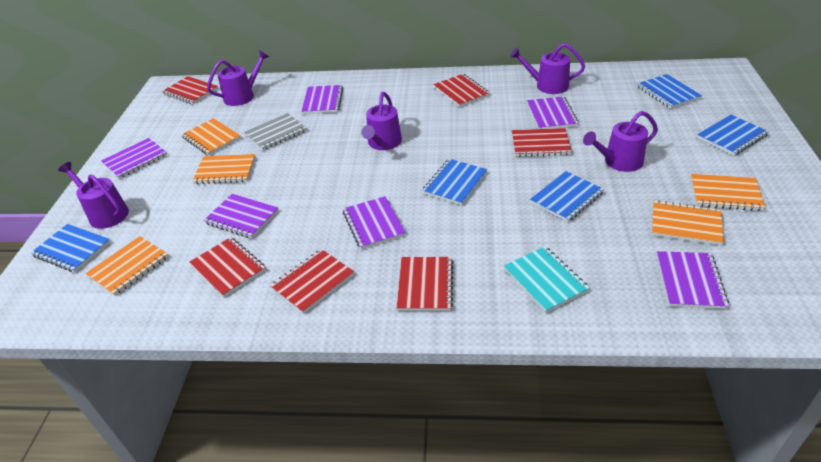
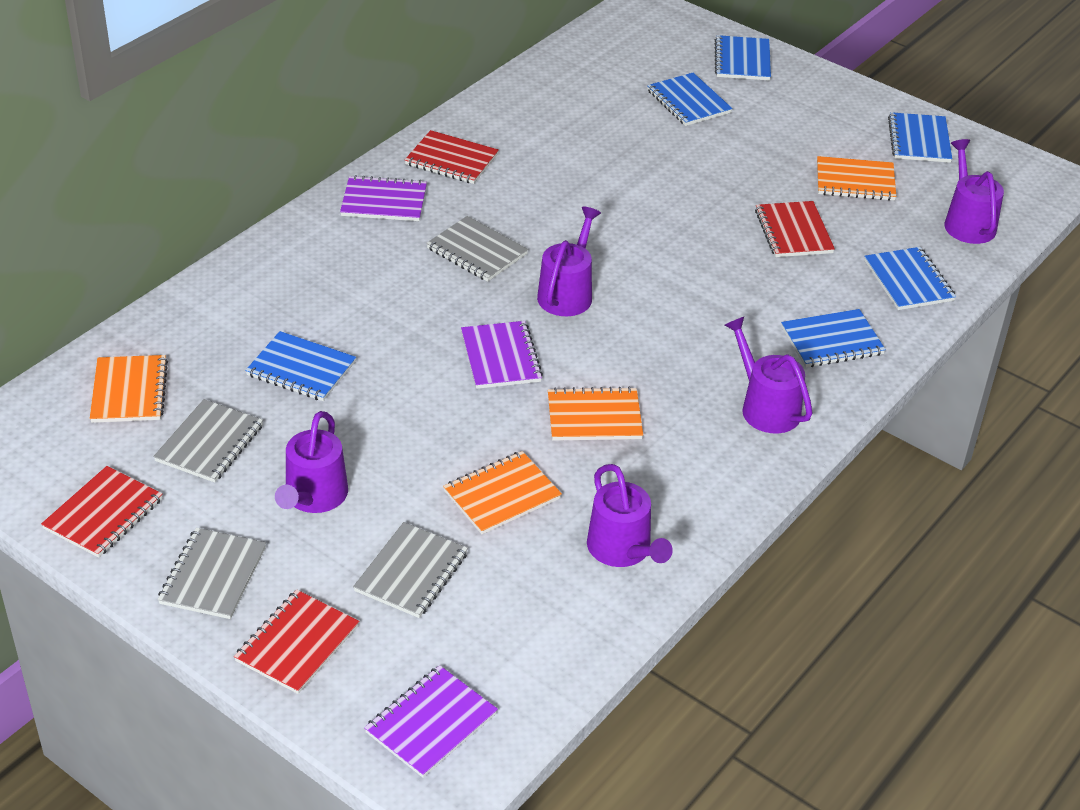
blue notebook: [31,224,110,272] [422,159,488,205] [530,171,604,222] [637,74,702,109] [697,115,769,156] = 5 -> [245,331,356,401] [647,73,733,126] [715,35,771,81] [781,309,886,367] [864,247,956,310] [888,112,952,163] = 6
grey notebook: [244,113,307,150] = 1 -> [153,399,263,482] [158,528,266,619] [353,522,468,618] [426,216,528,282] = 4
orange notebook: [85,236,169,296] [181,118,241,155] [192,154,255,184] [652,200,724,245] [691,174,766,211] = 5 -> [90,355,168,423] [443,451,562,534] [548,387,643,441] [817,156,896,201] = 4
purple notebook: [101,138,167,179] [204,194,279,239] [301,85,343,114] [343,196,406,249] [527,96,579,129] [657,251,729,309] = 6 -> [340,175,427,221] [364,665,498,778] [461,321,543,389] = 3
red notebook: [162,76,218,104] [189,237,266,297] [270,249,354,314] [397,257,453,311] [433,74,490,107] [512,128,572,157] = 6 -> [41,466,163,558] [234,590,359,694] [405,130,499,184] [755,201,835,257] = 4
turquoise notebook: [504,246,590,313] = 1 -> none = 0

